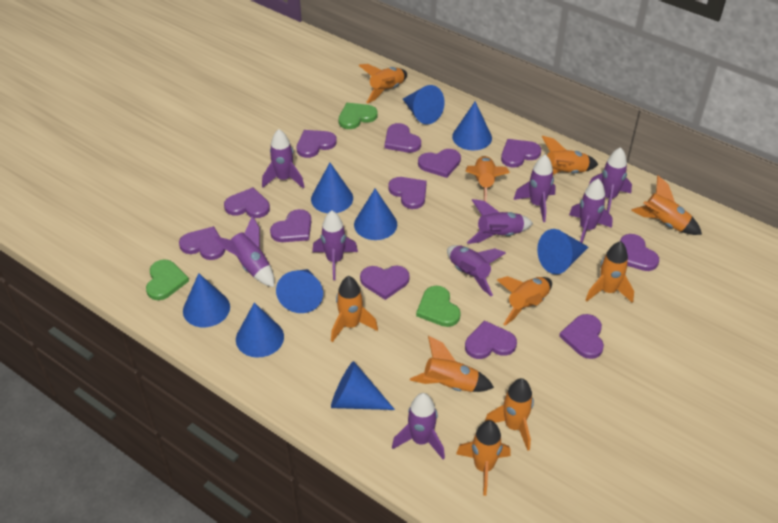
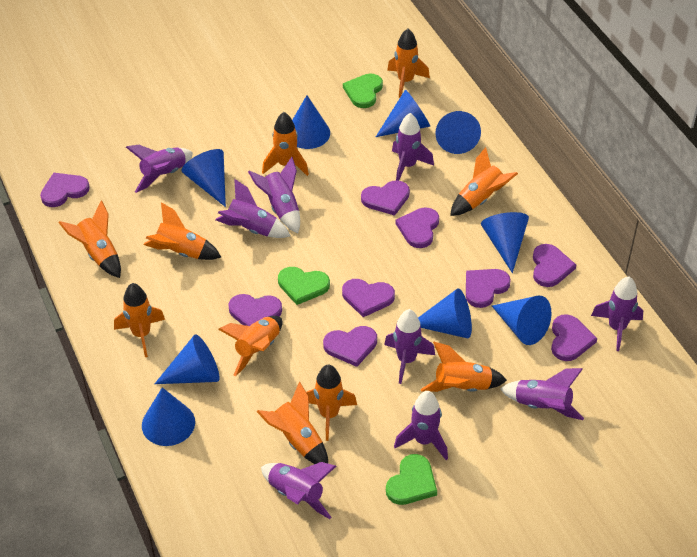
purple heart: [179,226,225,260] [224,187,270,218] [270,209,311,242] [297,130,337,158] [360,266,410,300] [385,123,421,153] [388,177,427,209] [418,149,461,178] [465,320,517,359] [501,139,541,168] [559,314,604,359] [620,234,659,271] = 12 -> [40,173,90,207] [228,294,282,326] [323,326,377,367] [342,279,395,317] [361,180,410,216] [395,207,439,248] [466,269,511,308] [533,244,576,287] [551,314,597,361] = 9

